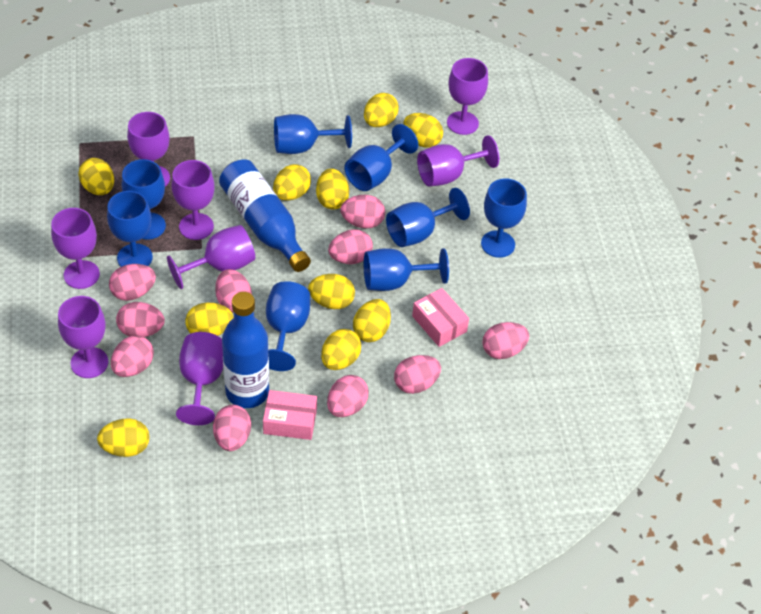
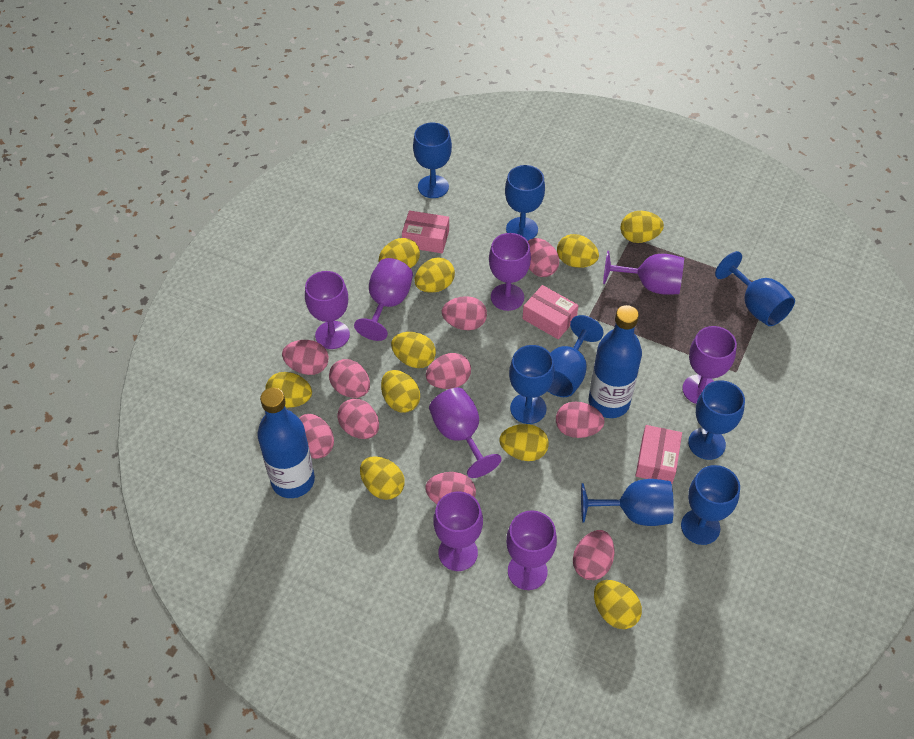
pink box: [263,390,317,440] [412,288,469,347] = 2 -> [402,210,449,253] [522,285,579,339] [635,425,682,484] = 3

